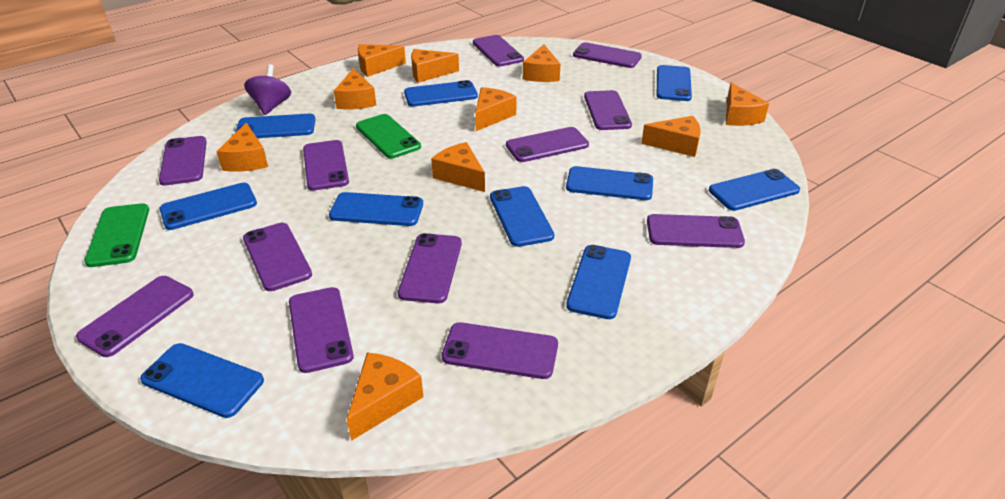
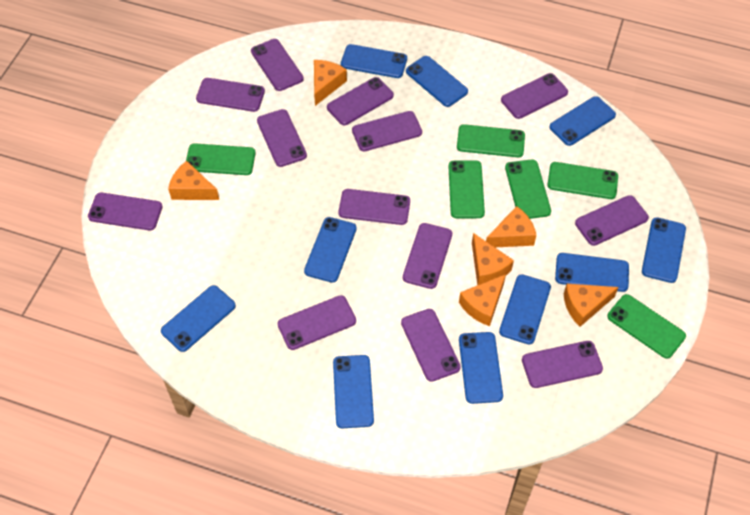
green phone: [84,203,149,267] [356,114,421,158] = 2 -> [186,143,256,175] [448,161,485,218] [457,124,525,157] [505,159,551,219] [547,162,618,199] [607,294,686,359] = 6
orange cheese: [217,123,268,172] [334,69,376,109] [346,353,423,441] [358,44,406,77] [411,49,459,83] [431,142,485,192] [475,87,517,131] [523,44,561,82] [641,116,701,157] [726,83,769,126] = 10 -> [168,161,219,200] [314,60,347,106] [459,274,506,326] [472,233,514,285] [486,206,537,247] [564,284,618,327] = 6
purple phone: [76,276,194,357] [159,136,207,185] [243,223,312,291] [289,287,354,373] [303,140,349,191] [398,233,462,303] [442,322,558,379] [473,35,524,66] [506,127,589,162] [573,42,642,68] [584,90,632,130] [647,214,745,248] = 12 -> [88,193,163,230] [196,78,265,112] [251,39,304,91] [257,109,307,167] [278,295,356,350] [327,77,394,125] [339,189,410,225] [352,111,422,151] [401,309,461,382] [403,223,452,289] [501,73,568,119] [522,341,603,388] [575,195,649,246] = 13
purple spinning top: [244,64,291,115] = 1 -> none = 0

